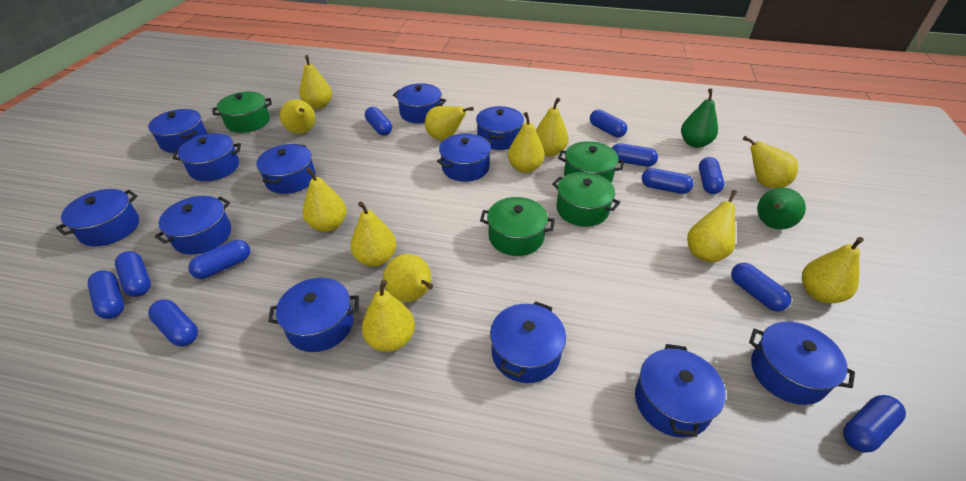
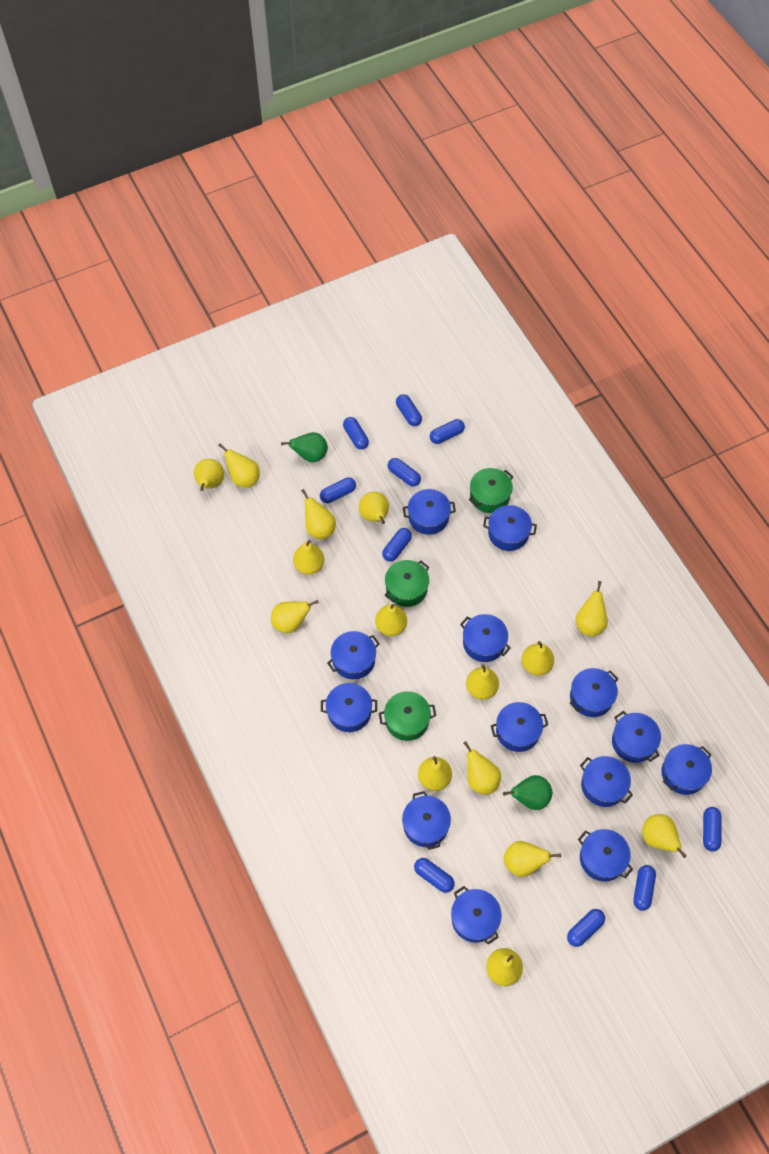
blue capsule: [88,270,124,319] [115,251,151,297] [148,299,198,346] [188,240,250,279] [365,107,392,135] [590,109,627,137] [612,143,658,167] [642,168,694,194] [699,157,724,194] [731,263,791,311] [843,395,906,452] = 11 -> [320,477,356,503] [343,417,369,450] [382,528,412,561] [388,458,421,487] [396,394,422,426] [414,858,455,893] [430,419,465,444] [567,909,605,947] [633,865,656,911] [703,807,721,851] = 10
blue pot: [56,189,139,247] [148,109,207,153] [155,196,231,255] [172,133,241,181] [256,144,315,194] [268,278,359,352] [393,83,446,124] [437,133,492,182] [476,106,524,150] [490,301,566,383] [635,344,726,438] [749,321,855,405] = 12 -> [321,683,377,732] [327,631,380,679] [402,791,451,850] [403,489,456,535] [451,886,502,945] [460,614,511,662] [483,505,537,551] [491,702,548,752] [569,668,618,717] [578,829,633,881] [580,756,633,807] [612,711,661,763] [661,744,712,795] = 13
green pot: [213,91,272,133] [480,197,555,256] [552,172,621,227] [558,141,624,182] = 4 -> [379,691,436,741] [385,560,429,607] [469,468,513,513] = 3
yellow pear: [280,99,315,134] [299,55,332,109] [303,167,347,232] [350,202,397,267] [362,279,415,352] [383,254,433,302] [425,106,474,140] [508,112,545,173] [536,97,569,156] [687,190,737,263] [743,136,798,188] [802,237,864,303] = 12 -> [194,459,224,491] [218,443,260,488] [271,600,319,633] [293,540,324,575] [301,489,336,540] [359,492,389,524] [375,604,407,636] [418,756,452,791] [463,741,501,795] [466,664,499,700] [486,948,523,986] [504,841,561,877] [521,641,554,676] [575,581,608,636] [642,814,686,858] = 15

